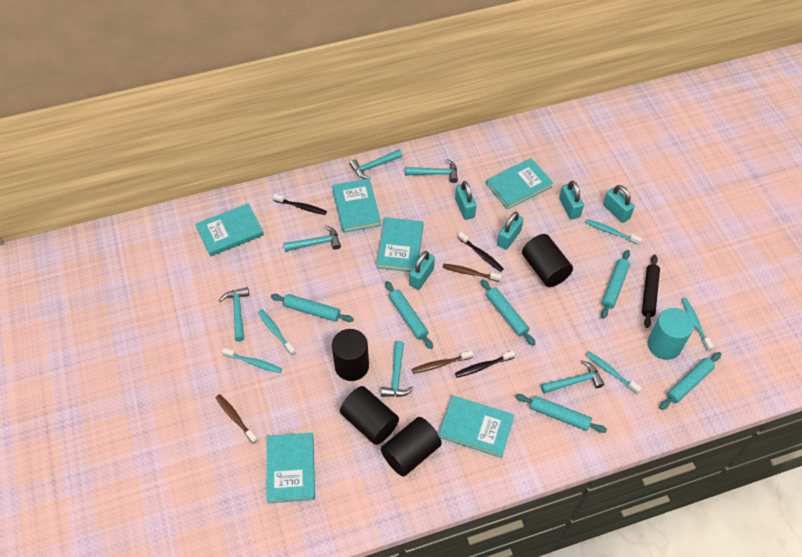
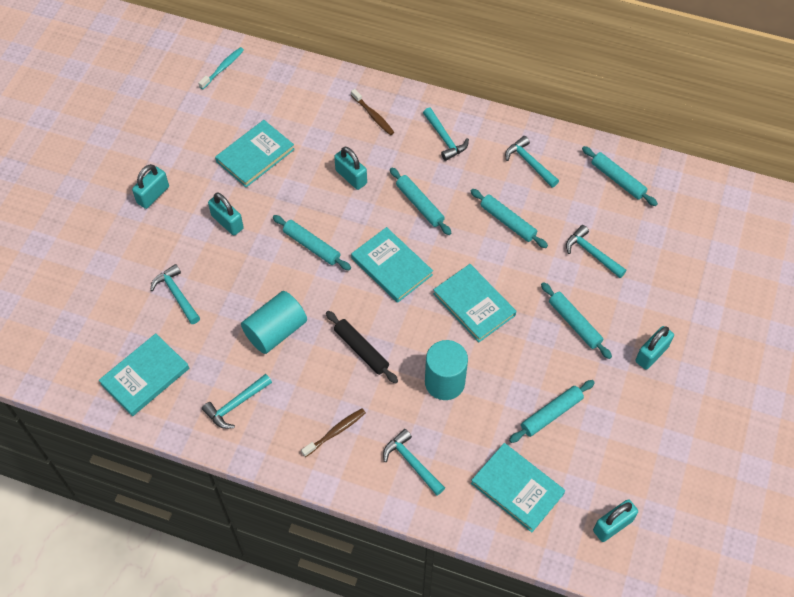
black cylinder: [332,329,369,381] [340,386,399,445] [381,417,442,477] [522,234,573,287] = 4 -> none = 0
black toothbrush: [273,194,327,215] [455,351,515,378] [458,232,504,272] = 3 -> none = 0
brown toothbrush: [216,394,258,444] [412,351,473,374] [443,264,502,282] = 3 -> [301,408,366,457] [351,89,394,135] = 2
turquoise book: [195,203,264,257] [266,433,315,503] [332,178,381,233] [377,217,424,272] [439,395,514,458] [486,158,553,210] = 6 -> [99,333,189,416] [215,120,295,187] [351,227,433,303] [433,264,516,342] [471,443,565,533] = 5
turquoise cylinder: [648,308,694,360] = 1 -> [241,291,307,354] [425,340,468,400] = 2
turquoise toothbrush: [222,348,282,373] [258,309,296,355] [585,219,642,245] [586,351,642,394] [681,298,714,351] = 5 -> [198,47,244,89] = 1

